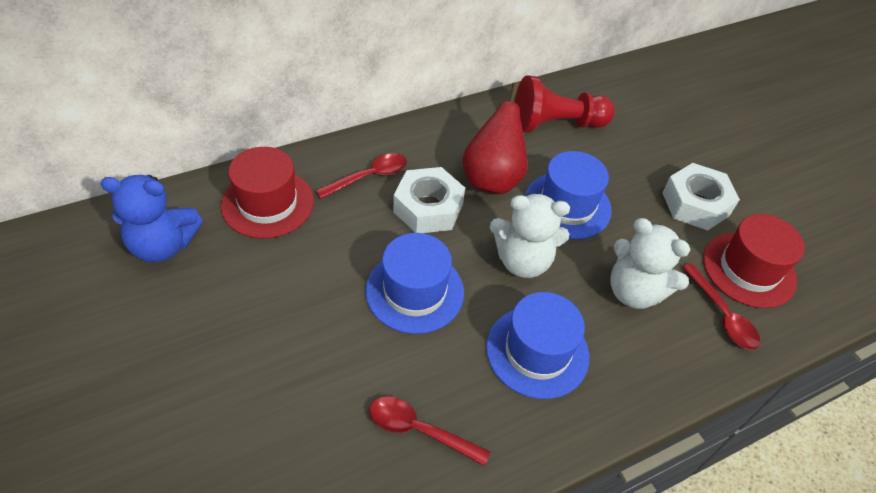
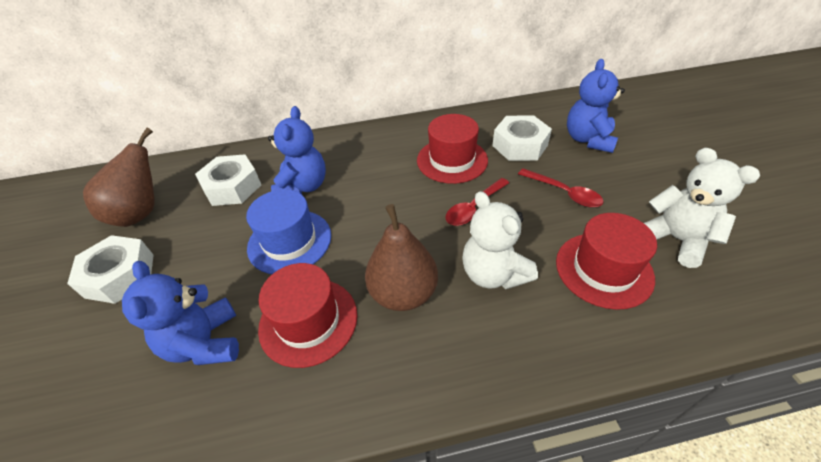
blue hat: [365,233,464,334] [486,292,589,399] [525,151,612,240] = 3 -> [246,189,331,274] = 1
blue teddy bear: [101,175,203,262] = 1 -> [122,261,239,365] [268,106,326,195] [567,59,625,153] = 3
brown pear: none = 0 -> [83,128,154,227] [365,204,438,311] = 2
red hat: [221,147,314,239] [703,214,805,308] = 2 -> [258,263,357,368] [417,114,488,184] [556,213,657,310] = 3
red pawn: [515,75,615,133] = 1 -> none = 0
red pear: [463,82,527,194] = 1 -> none = 0
red spoon: [316,153,407,199] [369,396,491,466] [682,263,760,350] = 3 -> [445,178,509,226] [518,168,604,207] = 2
white nut: [393,167,465,233] [662,163,740,231] = 2 -> [67,235,154,304] [195,154,261,206] [492,115,552,161] = 3

